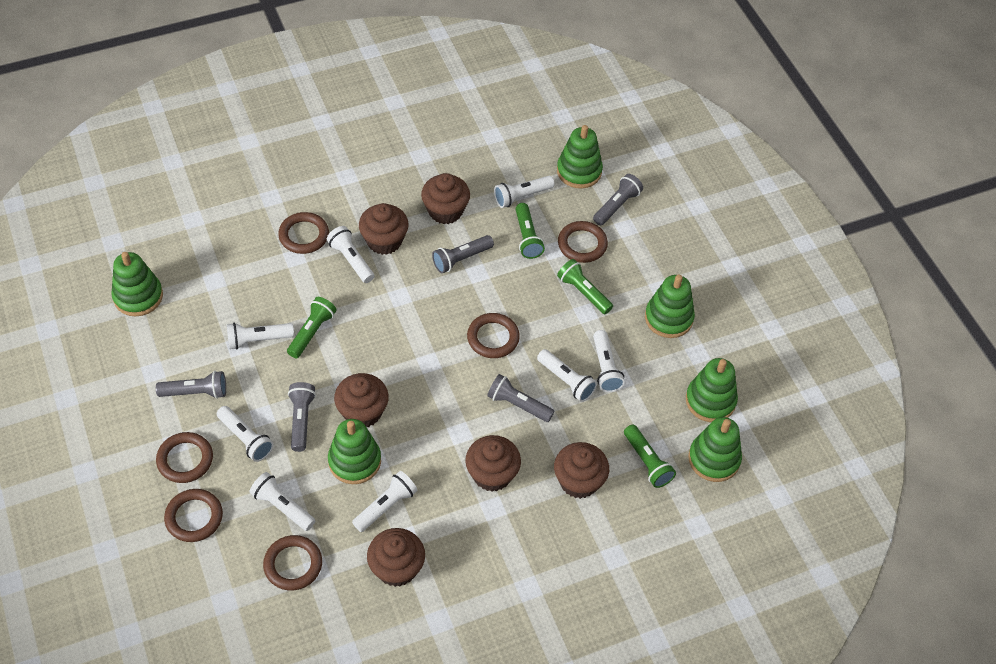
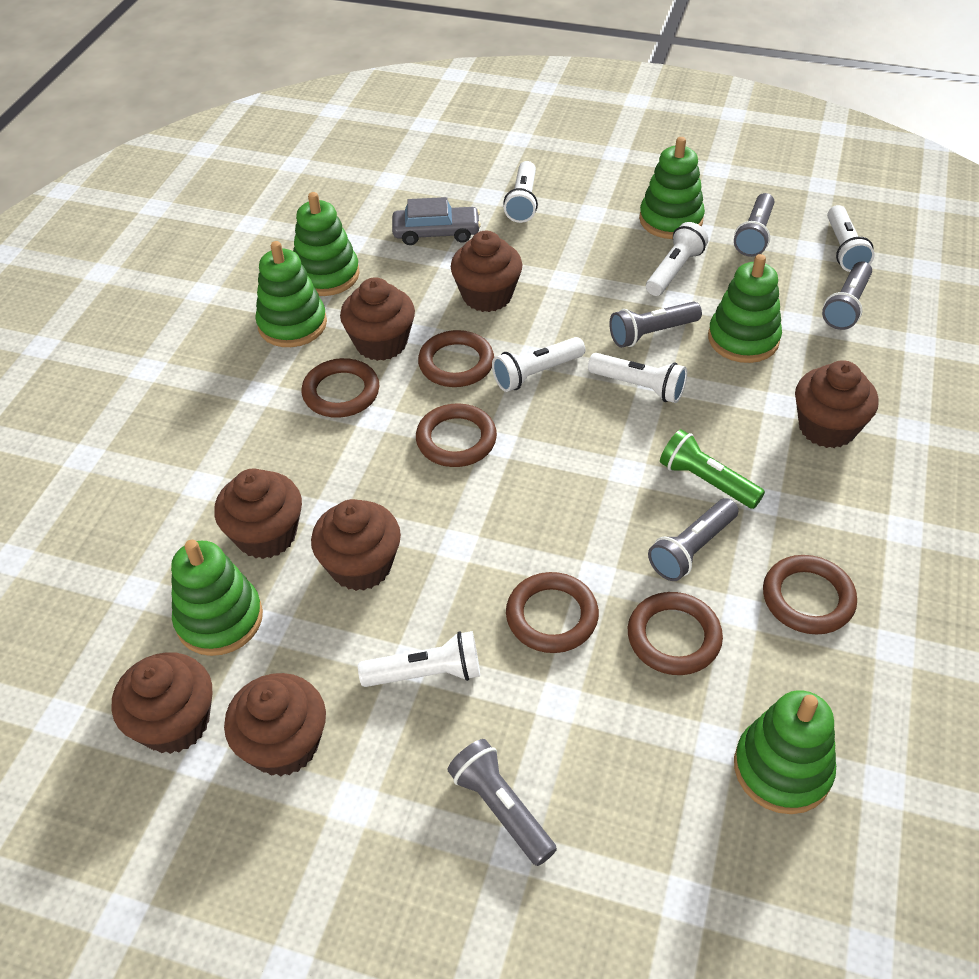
brown cupcake: [334,373,389,427] [359,203,409,255] [367,528,425,587] [421,173,470,224] [465,435,521,492] [554,442,609,499] = 6 -> [112,652,212,754] [214,468,302,559] [224,673,326,777] [311,499,401,591] [340,277,415,361] [451,231,523,312] [795,360,879,448] = 7
green flashlight: [287,297,337,358] [516,203,545,259] [557,259,613,314] [624,425,676,488] = 4 -> [660,429,765,509] = 1
grey car: none = 0 -> [392,197,481,245] = 1
white flashlight: [217,406,274,462] [227,323,294,350] [250,472,315,531] [327,226,375,283] [352,471,418,532] [494,176,555,208] [537,349,597,402] [593,330,625,392] = 8 -> [358,631,480,687] [492,337,585,392] [503,161,538,223] [588,353,687,403] [646,222,708,296] [827,205,875,272] = 6

